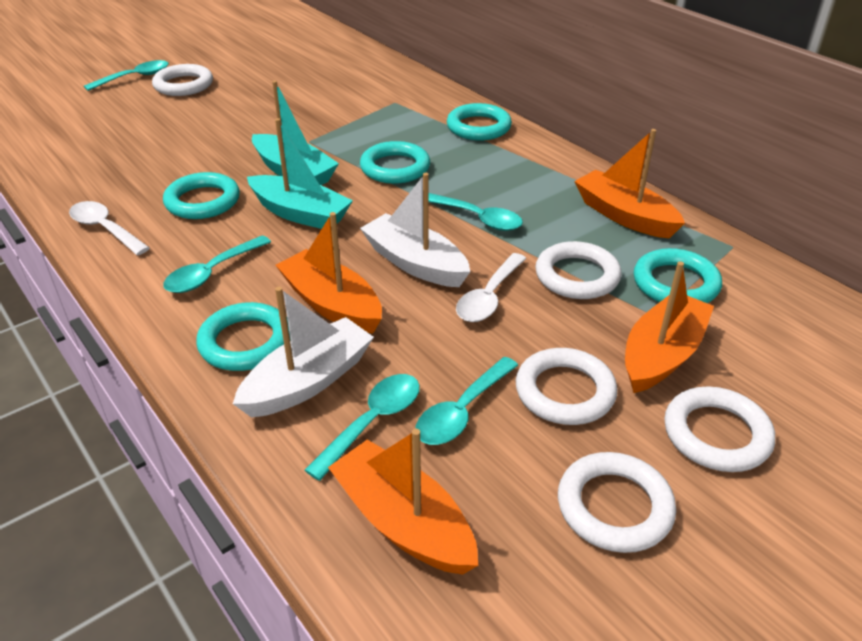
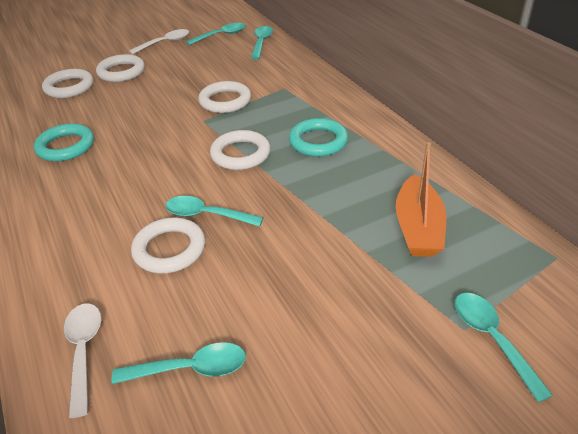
orange boat: [276,212,382,334] [328,429,479,575] [574,129,685,239] [625,262,714,393] = 4 -> [396,142,446,257] = 1
turquoise boat: [247,118,353,229] [252,81,339,185] = 2 -> none = 0
turquoise ring: [163,172,240,219] [196,302,291,371] [360,141,430,184] [447,103,512,141] [634,248,722,303] = 5 -> [34,123,94,161] [289,118,348,157] = 2
white boat: [233,287,374,417] [360,173,470,287] = 2 -> none = 0

